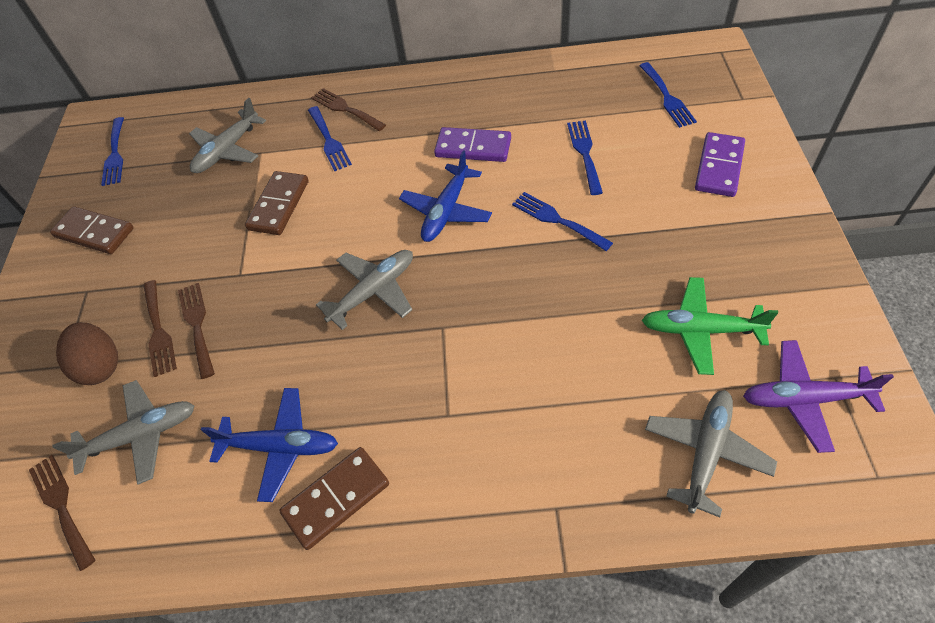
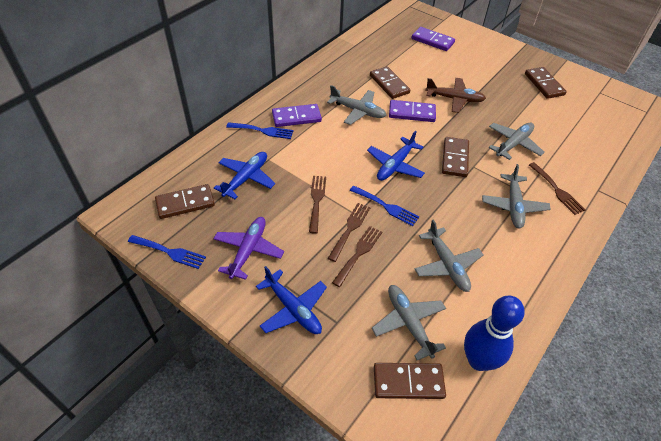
blue bowling pin: none = 0 -> [464,296,525,371] = 1
blue fork: [101,117,124,186] [308,106,352,171] [512,192,613,251] [567,120,603,195] [639,62,697,128] = 5 -> [128,235,206,269] [226,122,294,139] [349,185,419,226] = 3
blue plane: [201,388,338,502] [399,150,492,242] = 2 -> [214,152,275,199] [256,266,327,334] [367,130,425,181] = 3
brown domino: [50,206,134,254] [245,171,309,235] [279,447,389,550] = 3 -> [155,184,215,219] [370,66,410,99] [374,363,446,399] [442,137,469,177] [525,67,567,99] = 5
brown egg: [56,322,118,385] = 1 -> none = 0
brown plane: none = 0 -> [425,78,486,113] = 1
green plane: [642,277,778,375] = 1 -> none = 0
grey plane: [52,380,195,485] [189,98,266,173] [316,250,413,330] [645,390,777,517] = 4 -> [327,85,387,125] [372,285,446,360] [415,219,483,292] [482,164,551,229] [489,123,545,160] = 5
purple domino: [434,127,511,162] [695,132,745,197] = 2 -> [272,104,322,127] [389,100,436,122] [411,27,455,51] = 3

